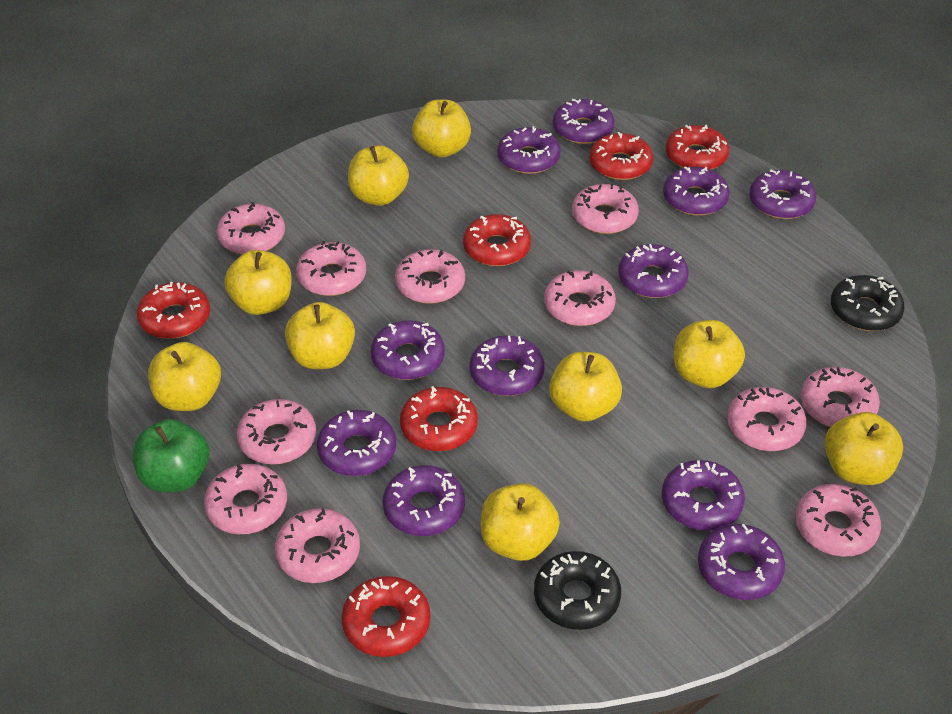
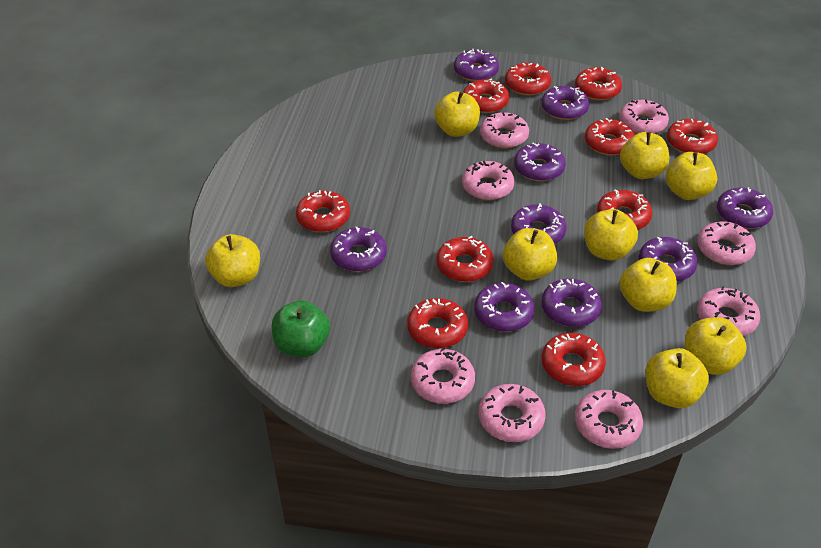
black donut: [534,551,621,630] [831,275,905,331] = 2 -> none = 0
pink donut: [204,464,287,534] [217,202,285,254] [237,399,316,464] [275,508,360,583] [296,241,366,296] [395,249,465,304] [544,270,616,326] [572,184,639,234] [727,387,807,451] [795,484,881,556] [801,367,880,427] = 11 -> [411,347,475,404] [462,161,514,200] [478,384,546,442] [480,112,529,148] [575,390,643,449] [619,100,669,134] [697,221,756,265] [697,286,760,336] = 8
purple donut: [317,410,396,476] [371,321,445,380] [383,465,465,536] [470,336,545,396] [497,126,561,174] [553,99,615,144] [618,244,689,298] [662,460,745,531] [663,166,729,215] [698,524,785,600] [749,170,816,219] = 11 -> [330,227,387,271] [454,49,499,81] [474,282,535,332] [511,203,567,244] [514,143,566,181] [541,86,589,120] [541,279,602,327] [639,237,698,281] [717,187,773,229] = 9
red donut: [137,282,210,339] [342,576,430,657] [400,386,478,451] [463,214,531,266] [589,132,653,180] [665,125,729,170] = 6 -> [296,190,350,232] [407,298,468,348] [436,236,494,282] [463,78,509,113] [505,63,551,95] [542,333,606,386] [575,67,622,100] [585,118,635,155] [597,190,652,230] [667,119,718,154] = 10

